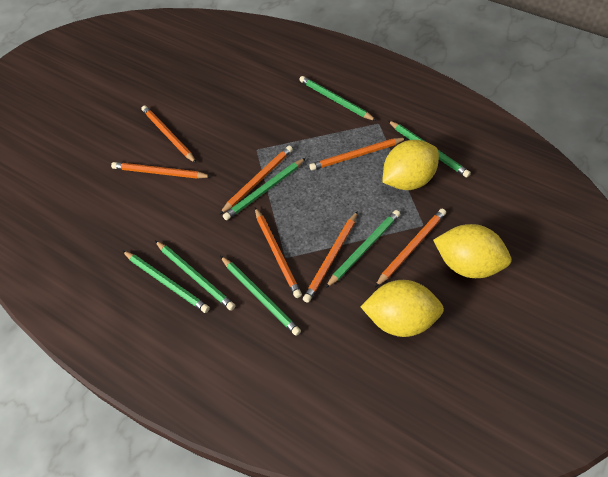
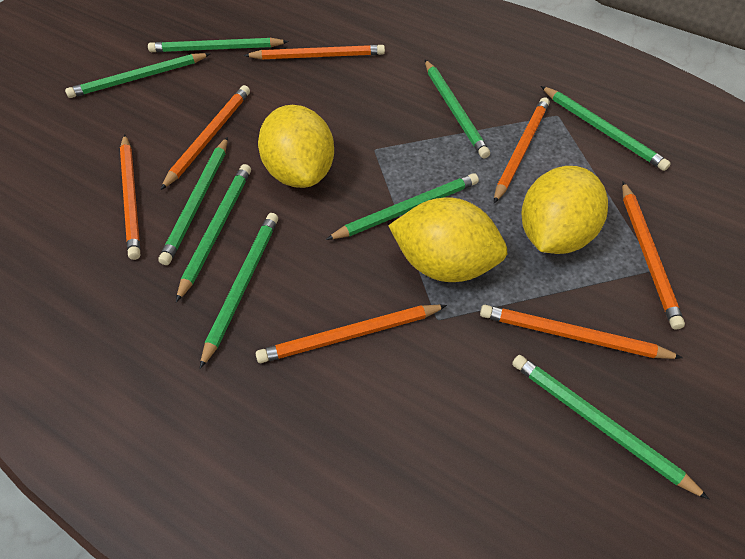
green pencil: [123,251,210,313] [155,241,235,311] [220,256,301,336] [223,158,306,220] [299,76,376,121] [325,210,400,288] [388,120,471,177] = 7 -> [65,53,211,98] [148,38,289,52] [158,137,228,265] [176,164,251,302] [200,213,278,369] [326,173,479,240] [425,60,490,159] [512,355,710,500] [541,86,671,171] = 9

